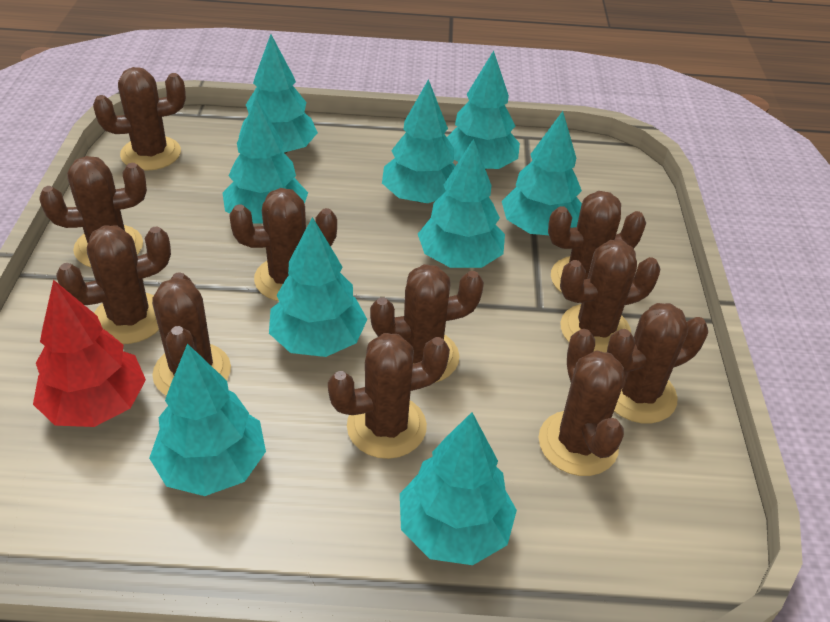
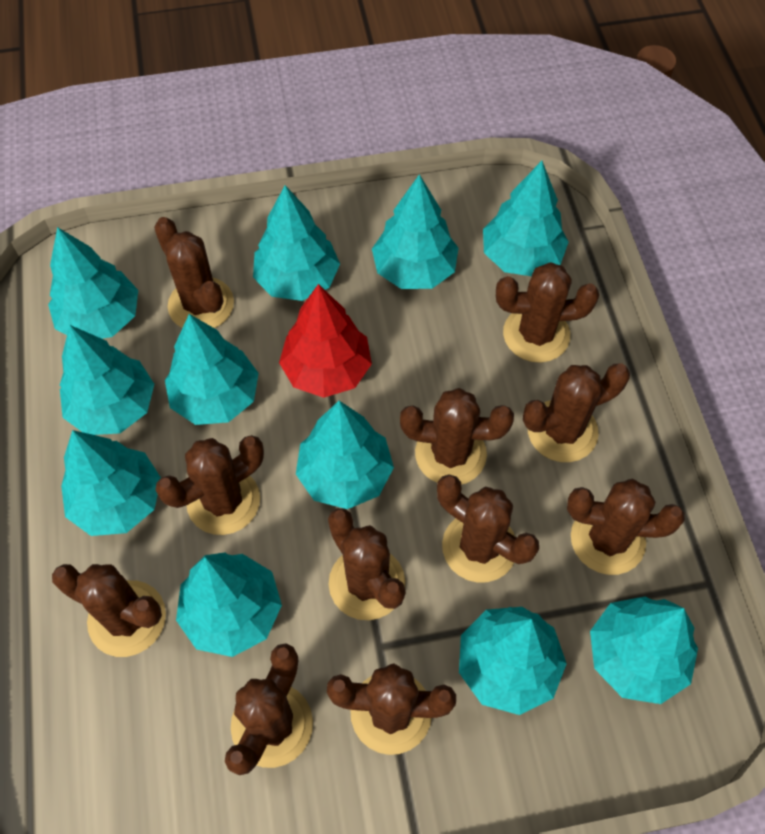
turquoise tree: [149,343,266,496] [223,97,308,223] [239,34,318,154] [269,217,367,357] [382,79,455,203] [400,412,517,565] [418,139,505,268] [447,51,520,170] [502,111,582,235] = 9 -> [48,227,138,339] [60,325,154,435] [61,430,161,536] [165,314,259,425] [176,553,282,657] [253,185,340,301] [296,401,394,509] [372,174,459,289] [459,607,567,715] [483,161,569,276] [590,596,698,704] = 11

